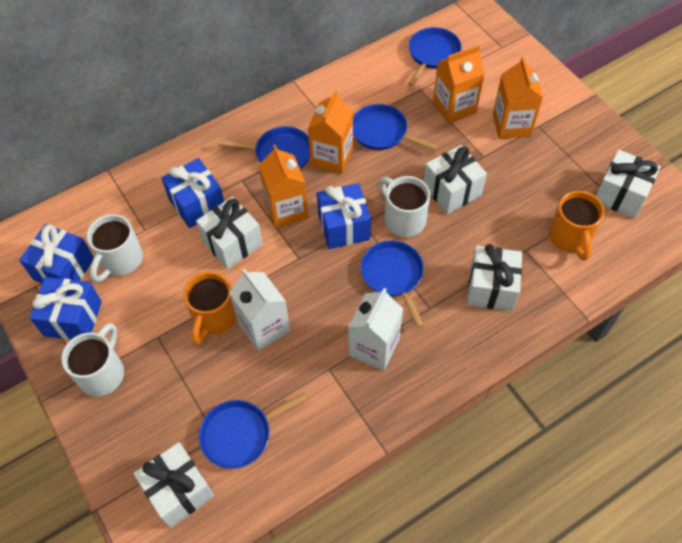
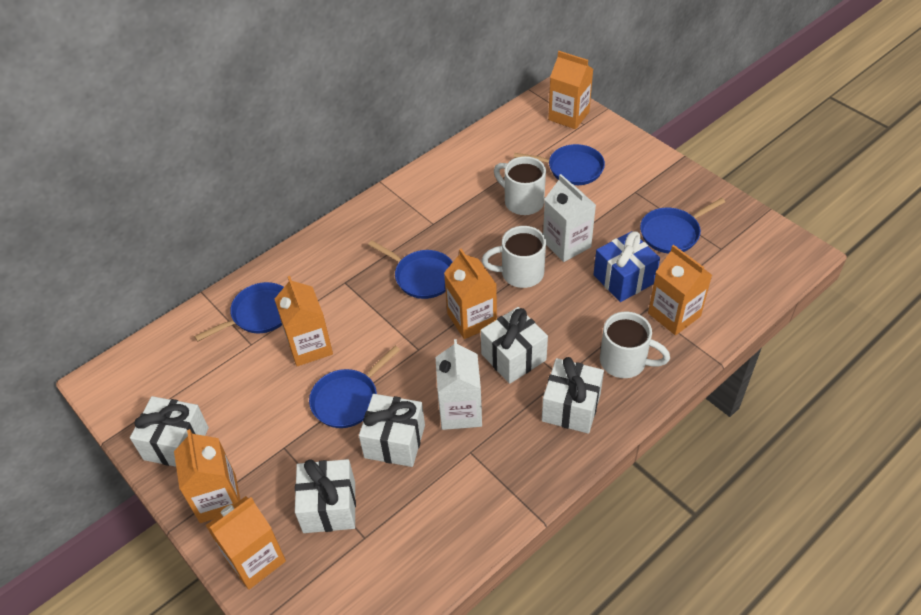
blue gift: [19,224,94,283] [30,277,102,340] [161,158,224,228] [317,183,371,249] = 4 -> [593,231,660,302] = 1
orange carton: [259,145,308,228] [307,90,353,174] [433,45,485,123] [493,57,543,139] = 4 -> [174,429,240,523] [206,496,286,590] [275,276,333,366] [444,249,497,339] [548,51,593,129] [648,245,712,335] = 6
orange mug: [184,272,237,345] [549,191,604,261] = 2 -> none = 0

